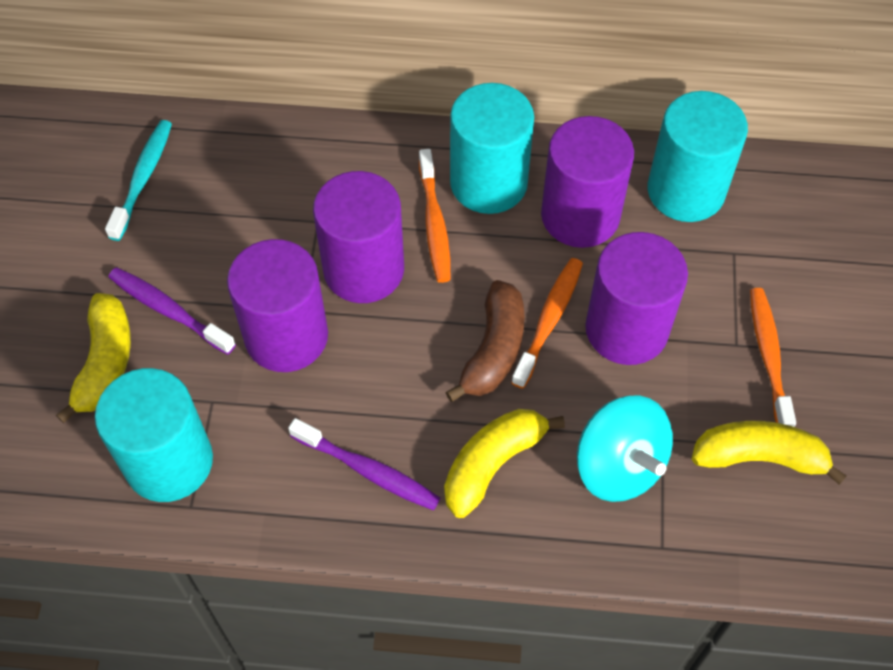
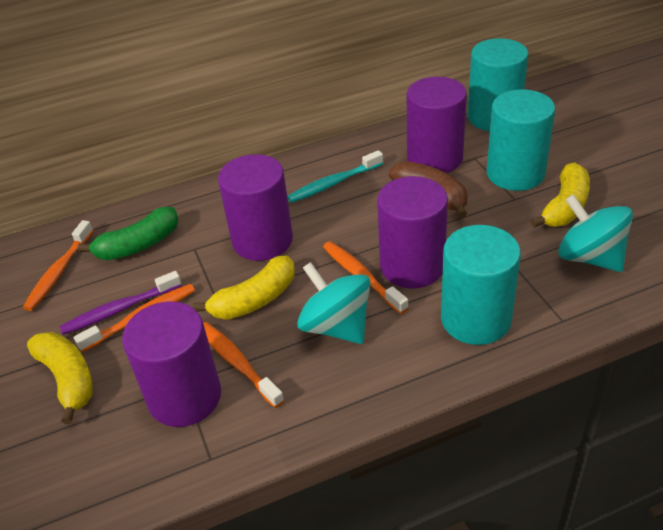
green banana: none = 0 -> [78,207,179,260] = 1
orange toothbrush: [419,149,451,283] [511,258,583,389] [750,288,796,427] = 3 -> [23,220,94,311] [74,284,195,352] [203,322,284,408] [323,241,409,314] = 4
purple toothbrush: [108,267,236,355] [288,418,440,510] = 2 -> [59,271,182,335] = 1
turquoise spinning top: [577,396,673,502] = 1 -> [297,262,371,344] [558,194,633,272] = 2

